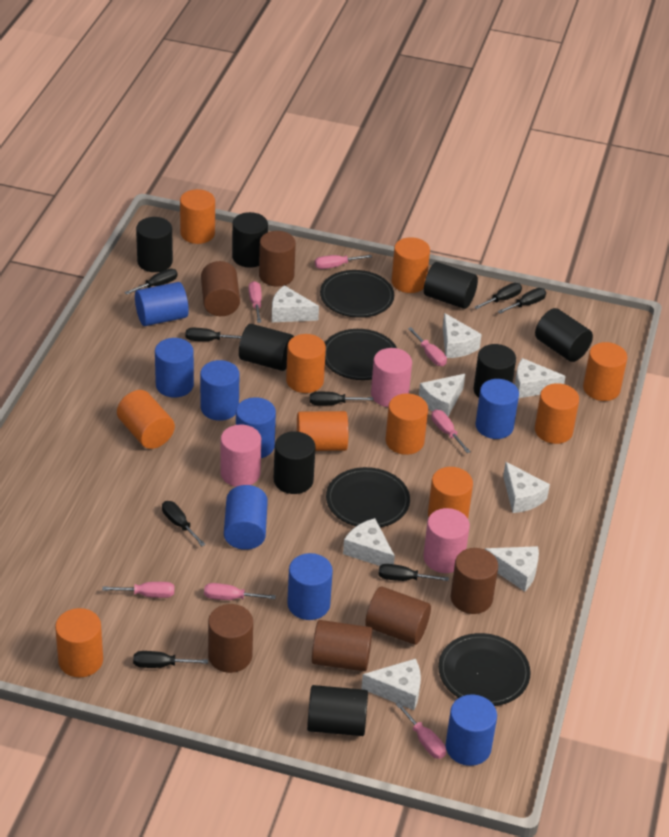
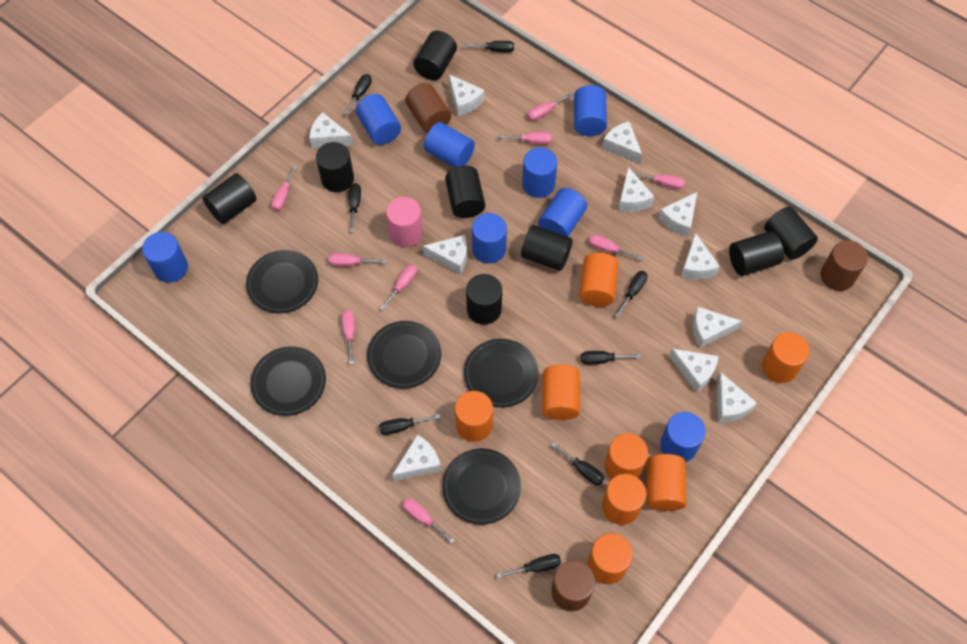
black plate: [320,270,394,318] [325,329,397,380] [326,467,410,527] [438,633,531,706] = 4 -> [246,250,318,313] [250,346,326,416] [367,321,441,389] [442,448,521,525] [464,339,539,408] = 5
brown cylinder: [201,261,240,316] [208,604,253,673] [259,231,296,286] [312,620,372,671] [365,586,431,645] [451,548,498,614] = 6 -> [405,83,451,133] [551,560,595,611] [820,240,868,291] = 3
orange cylinder: [55,608,103,677] [117,390,175,449] [180,189,215,244] [286,334,326,393] [297,411,348,451] [386,394,428,455] [391,237,430,293] [428,467,473,518] [535,383,579,444] [583,342,628,401] = 10 -> [455,391,493,442] [542,365,580,420] [579,253,618,307] [588,533,633,584] [602,474,646,525] [605,433,648,479] [646,454,686,511] [762,332,810,383] = 8
pink cylinder: [220,425,261,487] [371,348,412,407] [423,508,470,573] = 3 -> [386,197,423,247] = 1
pink screwdriver: [102,582,174,598] [204,583,276,600] [248,281,262,323] [315,255,372,269] [396,702,446,759] [408,327,447,366] [431,410,471,453] = 7 -> [271,164,297,211] [328,253,386,266] [342,310,355,365] [380,264,417,310] [403,498,455,543] [498,132,552,144] [527,93,573,121] [589,235,643,261] [633,172,685,189] = 9
white cheese: [272,285,319,322] [343,518,395,566] [361,659,421,710] [419,374,465,416] [443,313,482,358] [485,546,539,592] [503,462,550,513] [515,358,566,398] = 8 -> [309,112,353,148] [392,435,441,481] [422,235,467,275] [449,75,484,116] [602,122,642,164] [618,167,655,212] [658,192,697,237] [669,349,719,392] [681,232,720,280] [693,307,742,348] [717,372,757,423] = 11

